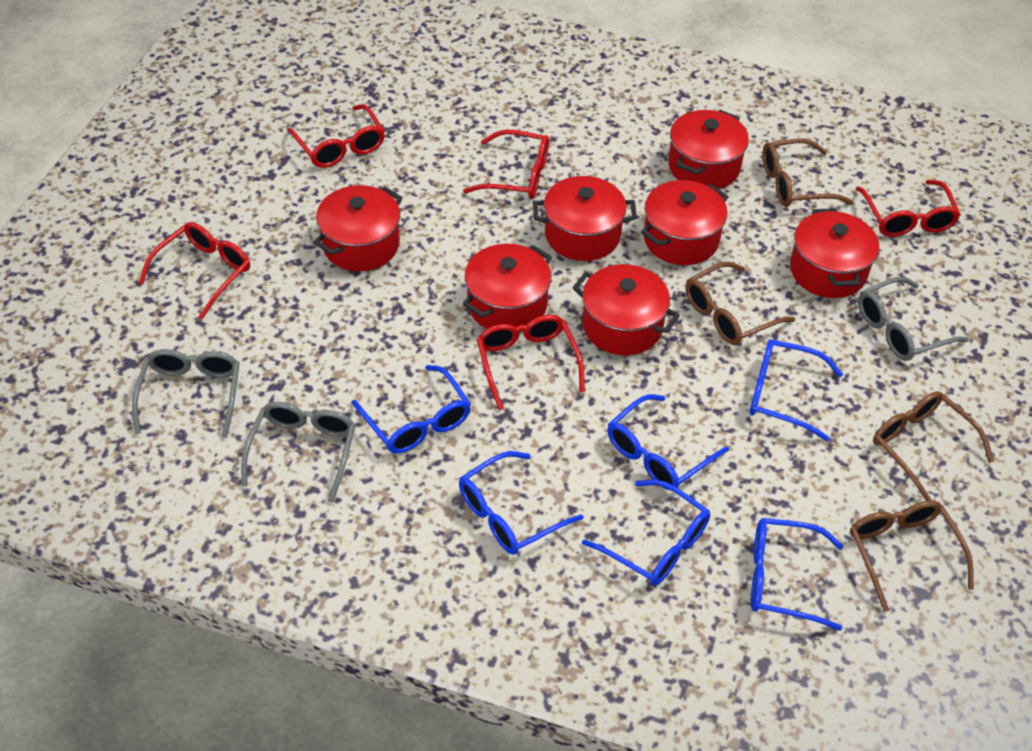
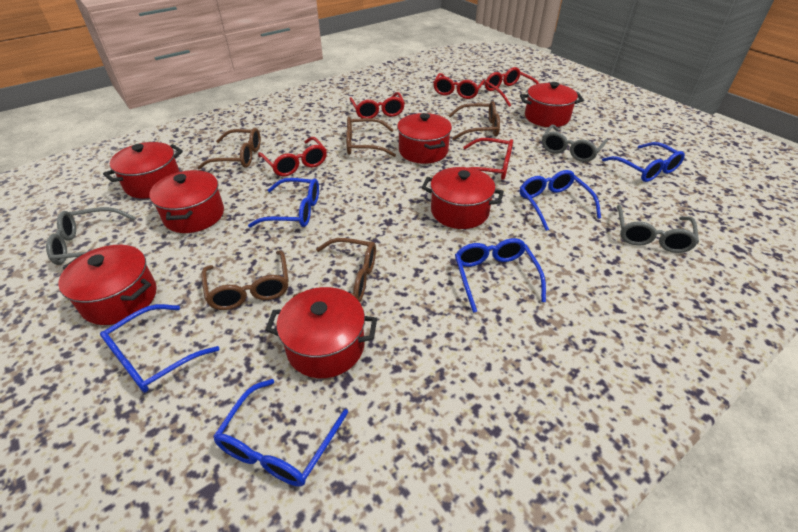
brown glasses: [685,262,795,345] [763,139,853,207] [850,500,974,612] [873,391,994,501] = 4 -> [197,128,261,170] [202,250,289,310] [293,238,376,302] [346,117,396,157] [448,101,500,140] = 5

